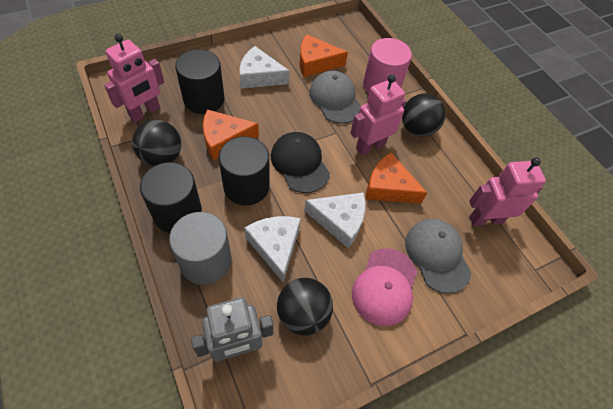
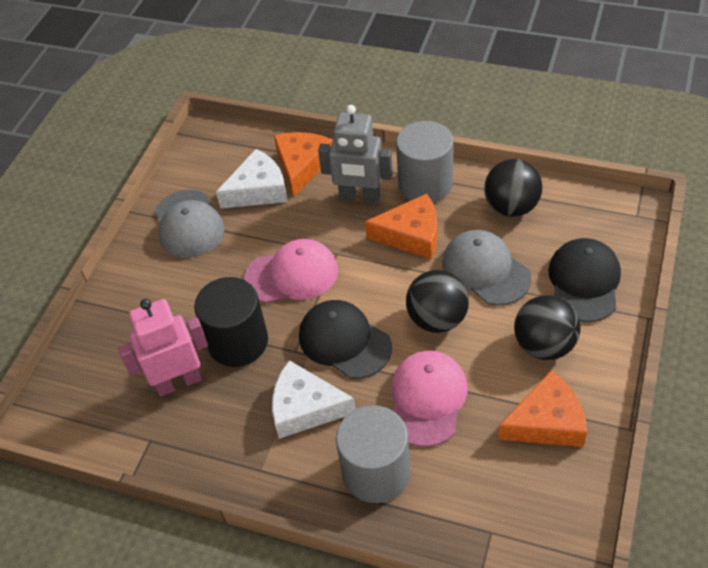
black cap: [271,132,330,193] = 1 -> [299,300,392,379] [548,238,621,322] = 2
black cylinder: [140,162,202,233] [175,49,224,114] [219,137,269,205] = 3 -> [194,277,268,367] = 1
grey cylinder: [169,212,232,285] = 1 -> [336,405,410,503] [396,121,454,202] = 2
pink cap: [352,248,417,326] = 1 -> [244,239,338,303] [391,351,468,447] = 2
pink cylinder: [363,38,412,93] = 1 -> none = 0
pink robot: [104,34,164,122] [350,75,406,155] [469,157,546,226] = 3 -> [118,299,208,397] = 1
white cheese: [239,46,290,89] [244,216,301,282] [304,192,365,248] = 3 -> [216,149,288,209] [272,360,356,439] = 2

